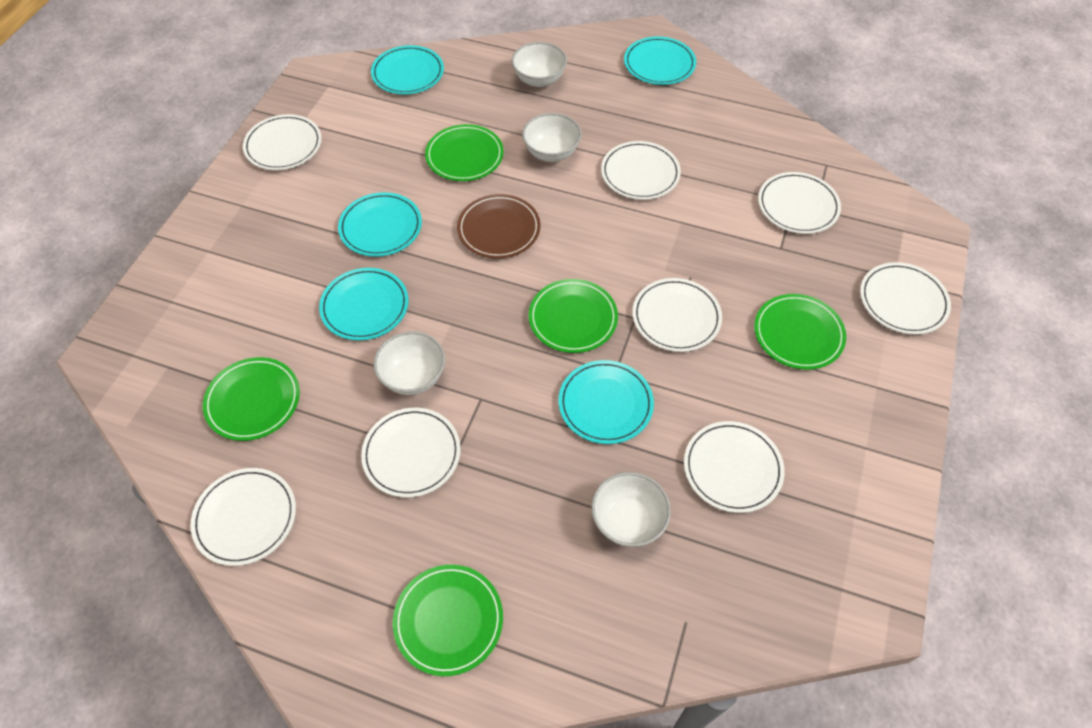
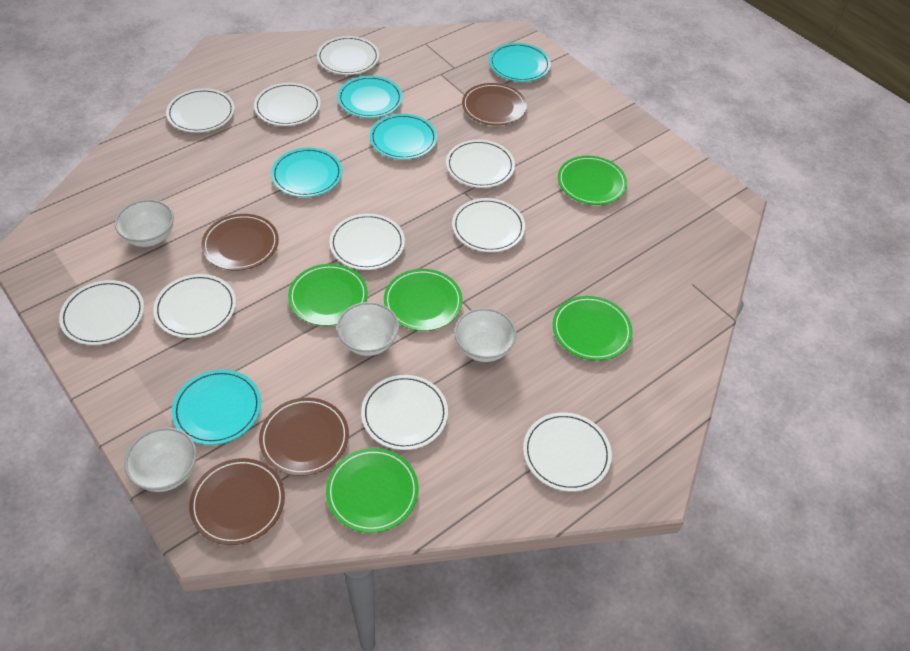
brown plate: [457,194,540,259] = 1 -> [189,458,285,545] [202,214,279,271] [259,398,349,476] [462,83,527,125] = 4
white plate: [190,468,296,566] [243,114,322,170] [361,408,461,498] [601,141,681,200] [633,278,722,352] [684,421,785,513] [758,172,841,234] [860,262,951,335] = 8 -> [59,280,144,345] [153,274,236,338] [166,88,235,133] [254,83,321,126] [317,36,379,75] [329,214,405,270] [361,375,448,450] [446,140,515,188] [452,198,525,252] [523,412,612,492] = 10

